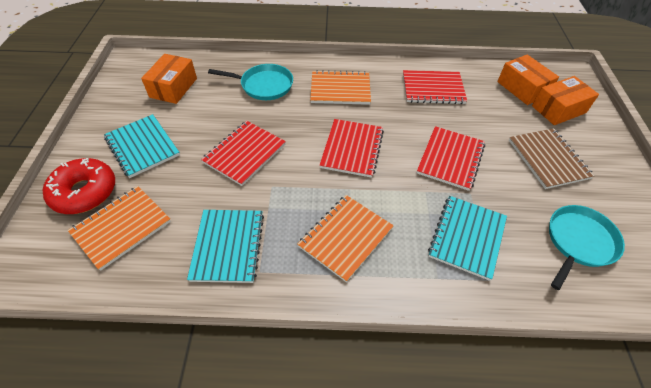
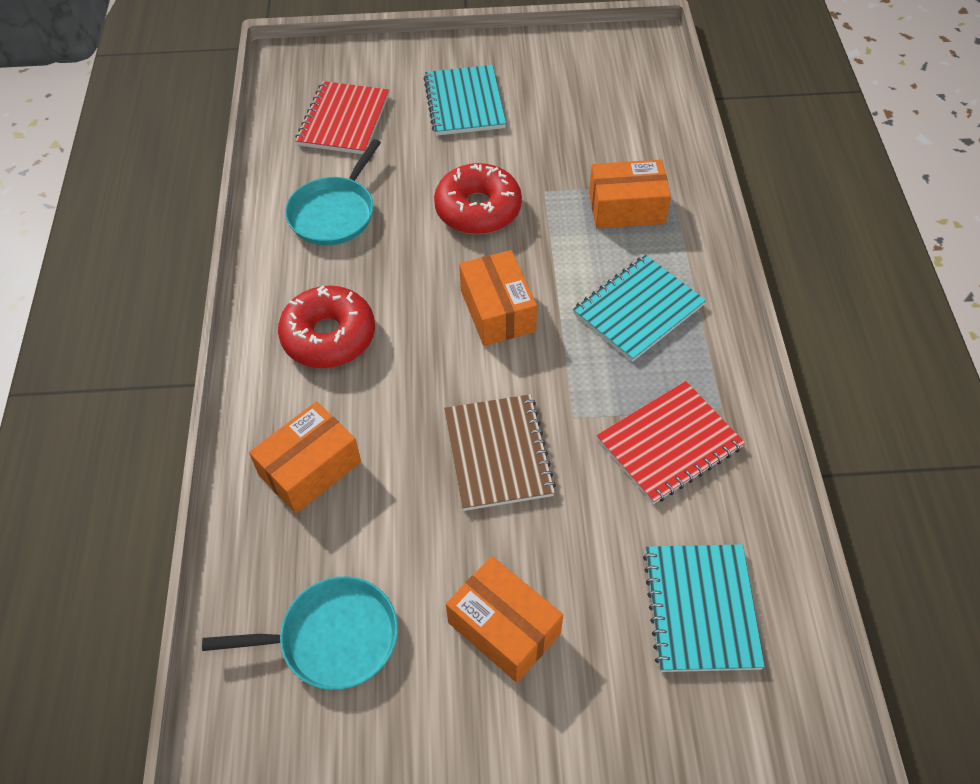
orange box: [141,54,197,104] [497,55,559,105] [532,76,599,125] = 3 -> [249,401,361,513] [446,556,563,683] [459,250,537,346] [589,159,671,229] = 4
orange notebook: [68,186,171,271] [298,195,394,282] [310,70,371,105] = 3 -> none = 0
red donut: [42,158,115,214] = 1 -> [278,286,375,368] [434,163,522,234] = 2
red notebook: [201,121,286,186] [320,119,384,178] [403,70,467,104] [417,126,485,191] = 4 -> [295,81,389,154] [597,381,745,504] = 2

